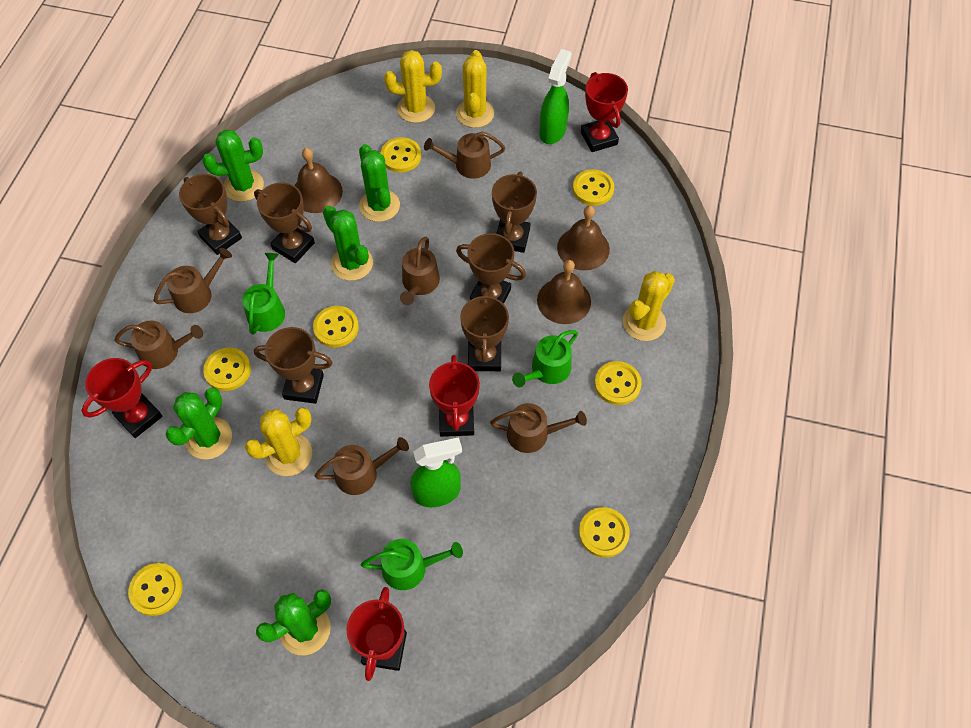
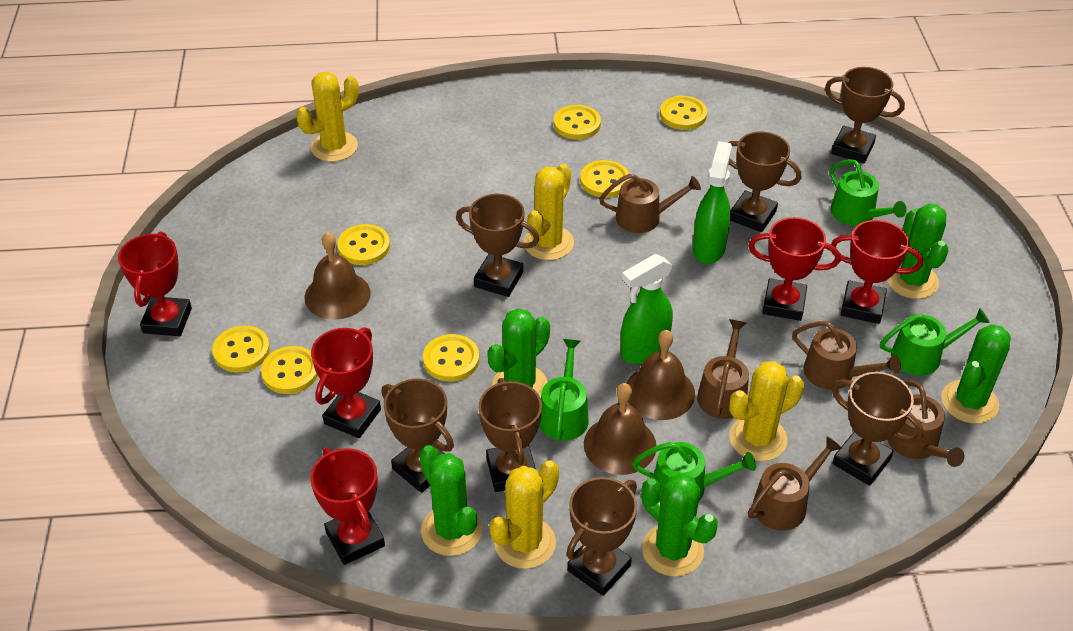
brown trophy: [179,174,242,255] [254,182,315,263] [254,327,333,404] [456,233,526,304] [460,290,509,371] [492,172,537,253] = 6 -> [382,379,454,493] [456,194,539,297] [478,378,542,492] [566,477,637,596] [728,132,801,232] [825,67,905,163] [831,372,924,486] = 7
brown watering can: [114,321,203,369] [153,248,232,313] [314,437,409,495] [400,237,440,305] [424,132,505,179] [490,403,587,453] = 6 -> [599,174,701,233] [697,319,749,419] [748,436,842,531] [792,321,901,390] [887,380,964,467] = 5
green watering can: [242,253,285,335] [361,539,463,590] [512,330,578,387] = 3 -> [539,339,589,441] [632,442,756,501] [830,159,907,226] [880,308,990,376] = 4
red trophy: [82,358,162,438] [347,587,407,681] [429,355,480,437] [581,72,628,152] = 4 -> [118,232,192,336] [310,448,385,565] [311,327,381,438] [748,217,841,321] [831,220,923,324] = 5

